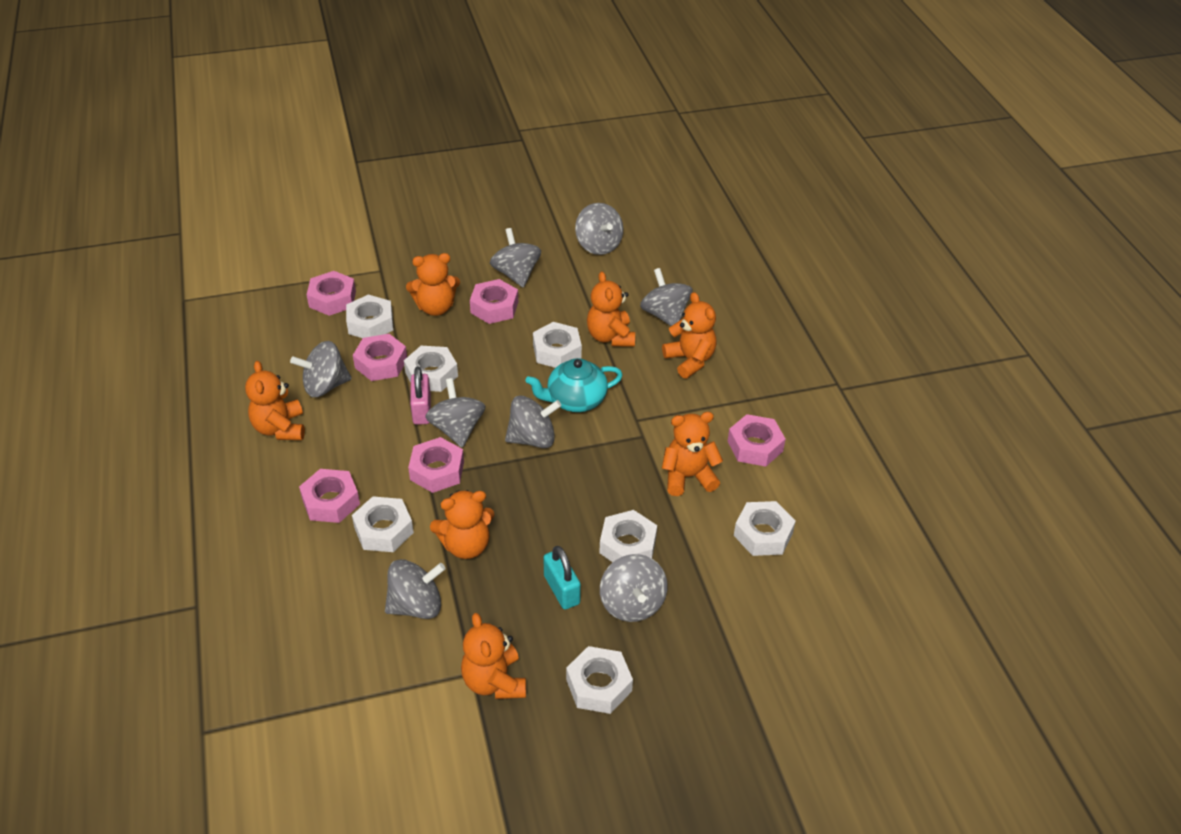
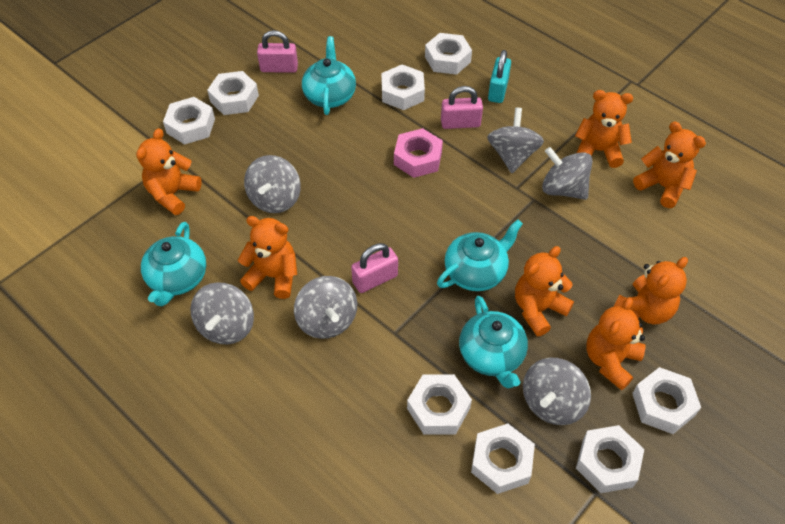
grey spinning top: [290,341,352,397] [385,559,446,619] [425,378,485,448] [490,228,541,288] [505,396,562,448] [575,203,623,255] [600,554,667,622] [640,268,692,326] = 8 -> [190,282,254,344] [244,155,301,213] [294,276,357,339] [487,108,544,173] [523,358,591,425] [542,147,592,200] = 6
pink nut: [299,469,360,523] [307,271,356,316] [353,334,407,381] [408,437,464,493] [470,279,518,324] [727,414,786,467] = 6 -> [394,128,443,178] = 1
pink padlock: [410,367,431,425] = 1 -> [257,30,298,73] [351,243,398,293] [441,86,483,129] = 3
turquoise teapot: [526,358,623,412] = 1 -> [141,222,206,306] [302,36,356,115] [437,219,523,291] [459,296,528,388] = 4
white nut: [346,295,393,338] [352,496,414,552] [404,346,458,392] [533,322,582,368] [566,646,633,714] [599,510,657,562] [734,501,796,556] = 7 -> [163,97,215,145] [207,71,259,115] [381,65,425,110] [407,374,472,435] [425,33,472,75] [471,424,535,494] [576,425,644,493] [632,367,701,434] = 8

